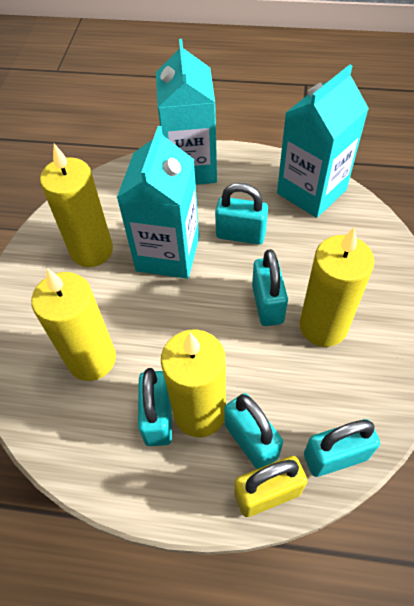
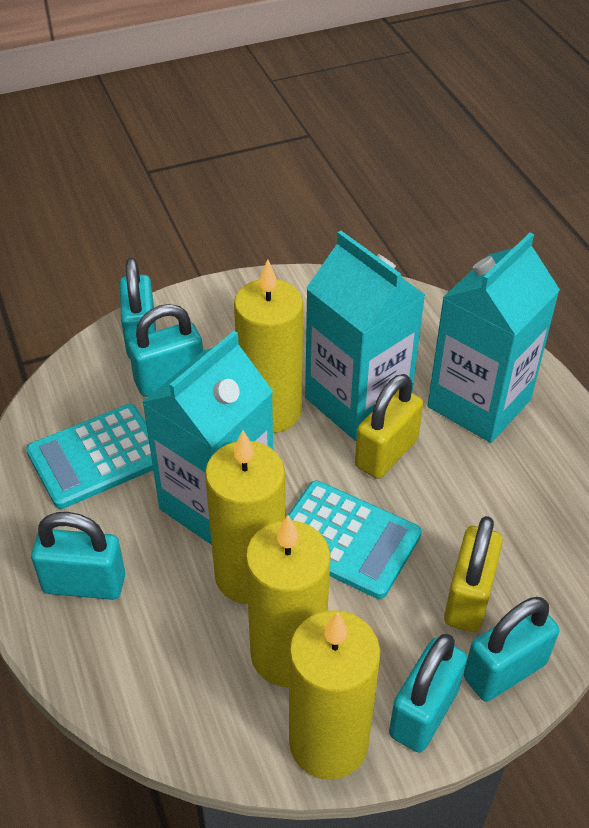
turquoise calculator: none = 0 -> [26,404,153,509] [288,481,422,599] = 2
yellow padlock: [234,456,307,517] = 1 -> [355,374,423,479] [444,516,503,632] = 2

